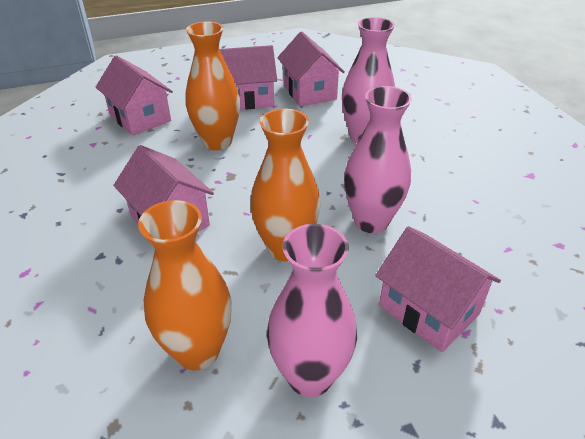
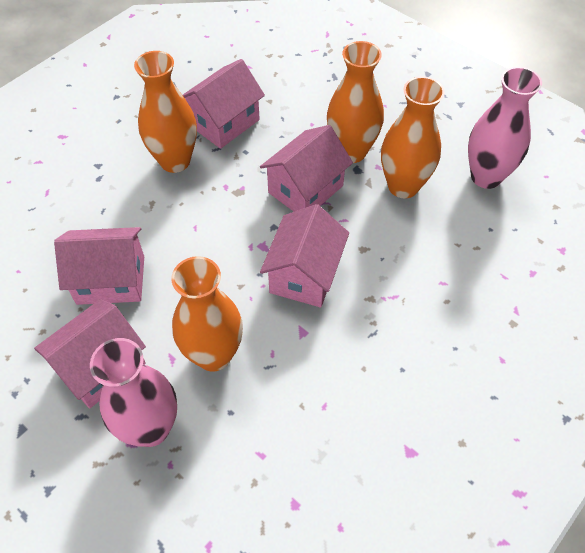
orange vase: [138,200,232,370] [186,21,240,150] [250,109,320,261] = 3 -> [134,51,197,173] [171,256,243,372] [327,41,384,163] [381,76,445,198] = 4
pink vase: [267,224,357,397] [342,17,395,143] [344,86,412,233] = 3 -> [90,338,177,447] [468,67,542,189] = 2

